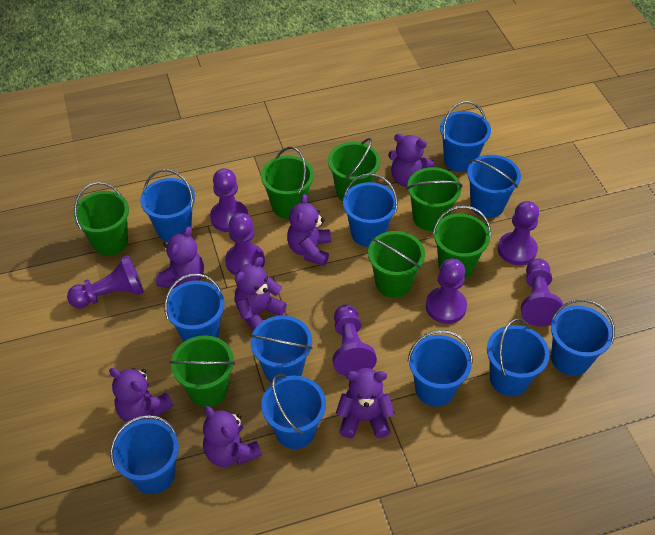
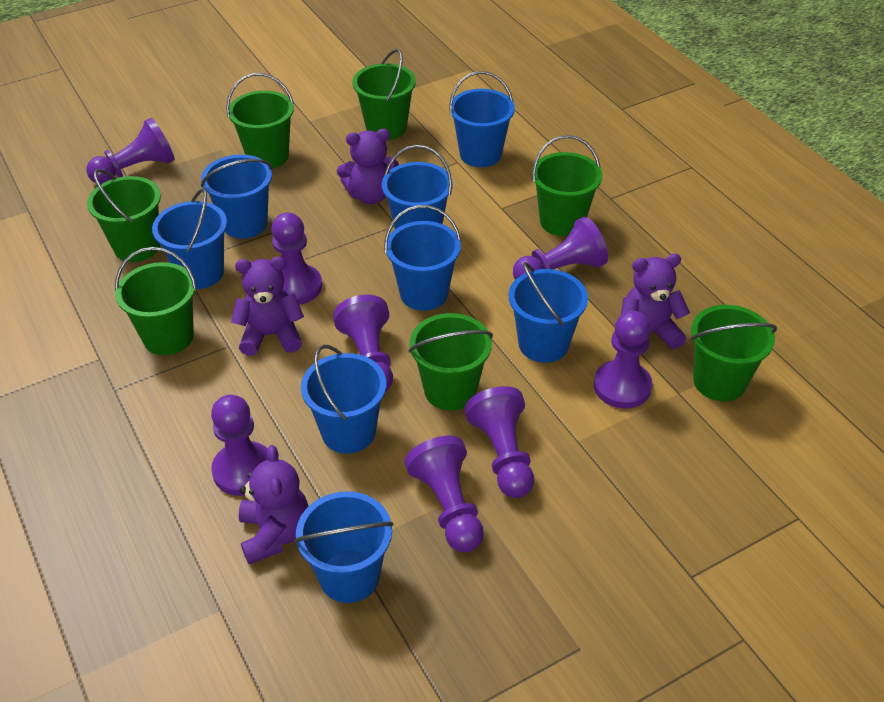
blue bucket: [110,415,179,494] [140,169,195,242] [164,273,225,342] [250,316,313,383] [261,374,326,449] [343,173,398,247] [408,330,473,407] [440,101,491,172] [467,155,521,218] [487,318,550,396] [551,299,615,376] = 11 -> [152,188,227,289] [201,154,272,239] [294,491,394,603] [301,345,387,454] [382,145,453,229] [384,205,461,311] [449,71,515,167] [509,262,588,363] = 8
purple pawn: [67,255,144,308] [210,168,248,232] [225,213,265,276] [333,304,377,376] [426,258,467,324] [498,201,539,265] [521,258,563,326] = 7 -> [87,118,175,184] [211,395,268,496] [271,212,322,305] [333,295,393,391] [404,436,484,552] [464,386,534,498] [513,217,608,280] [594,311,652,409] = 8
purple teddy bear: [109,368,174,423] [156,226,204,289] [203,406,262,467] [234,257,287,331] [287,194,331,266] [336,368,395,438] [388,134,435,187] = 7 -> [231,257,304,356] [239,445,309,564] [337,129,399,204] [621,254,690,349] = 4

